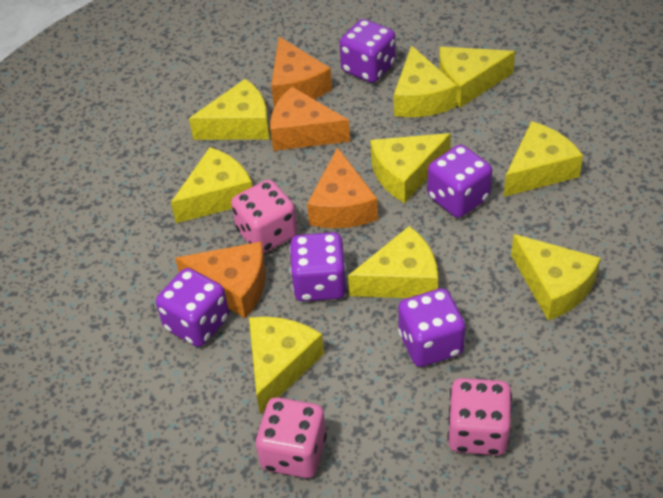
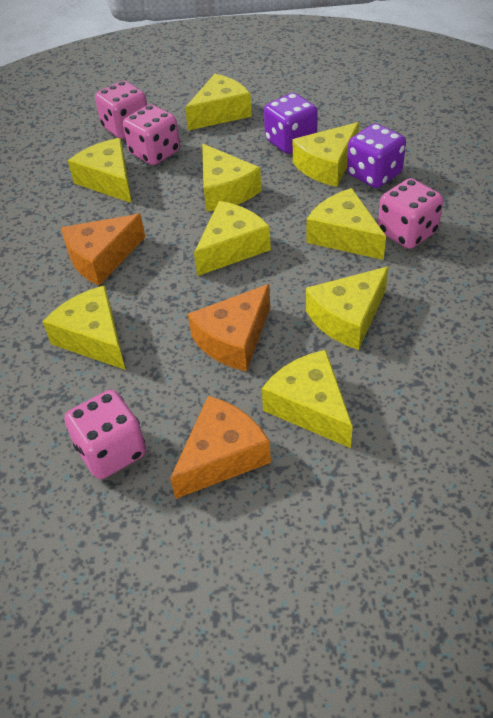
orange cheese: [175,242,266,318] [270,87,350,151] [271,37,332,107] [307,147,378,228] = 4 -> [61,214,145,286] [170,396,271,499] [188,284,270,371] = 3
pink dice: [231,180,297,253] [255,397,327,478] [448,378,512,455] = 3 -> [64,390,146,479] [95,81,147,139] [123,104,180,165] [378,178,443,249] = 4
purple dice: [156,268,229,347] [289,232,346,301] [340,19,396,83] [398,288,466,367] [428,145,492,218] = 5 -> [264,93,318,154] [347,123,406,188] = 2

